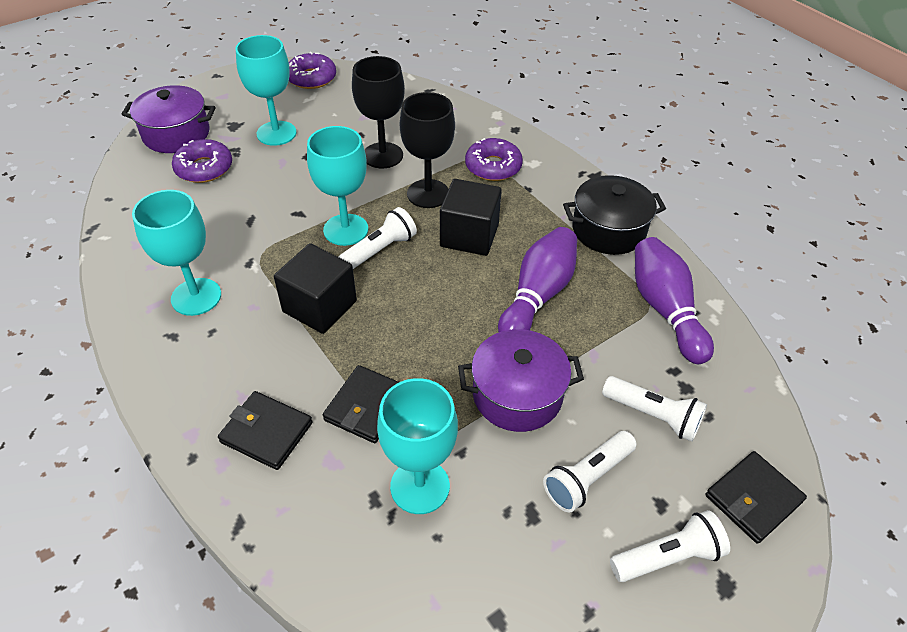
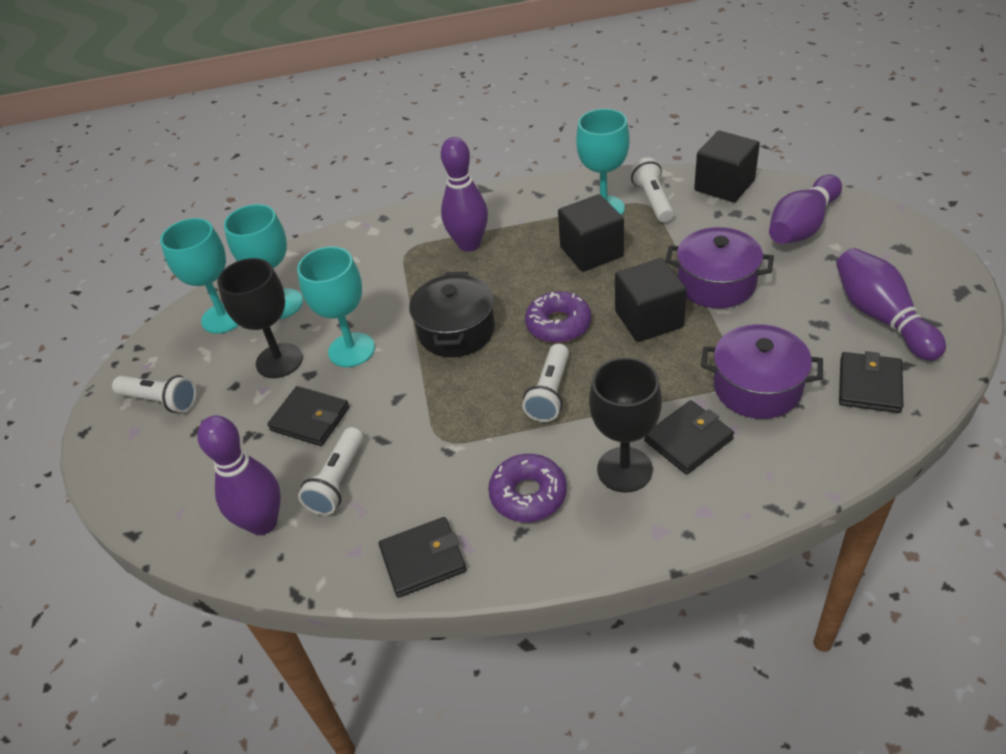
black cube: [274,243,357,334] [440,179,502,256] = 2 -> [558,194,624,272] [615,258,687,342] [694,131,760,203] = 3
black wallet: [218,391,313,470] [323,365,399,443] [705,451,807,544] = 3 -> [267,386,349,446] [378,517,467,598] [644,400,734,474] [839,351,903,413] = 4
purple bowling pin: [498,227,577,332] [635,237,714,364] = 2 -> [197,415,281,535] [441,137,488,252] [769,174,842,244] [836,248,946,361] = 4
purple donut: [172,139,232,183] [289,52,336,89] [465,138,523,181] = 3 -> [488,454,567,522] [525,291,591,343] = 2

